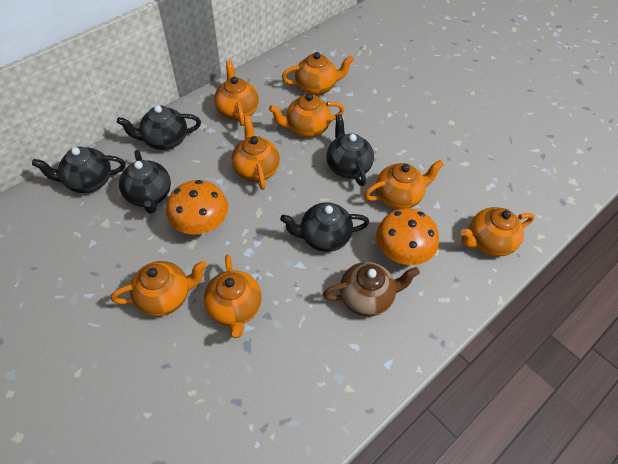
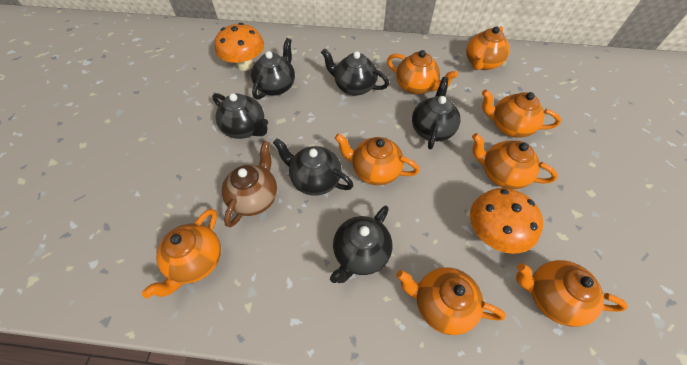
black teapot: [32,147,126,193] [117,105,201,150] [119,150,171,214] [280,202,369,252] [326,114,374,186] = 5 -> [212,93,268,139] [251,38,295,100] [273,138,354,196] [321,48,389,96] [330,206,393,283] [412,77,460,149] = 6

